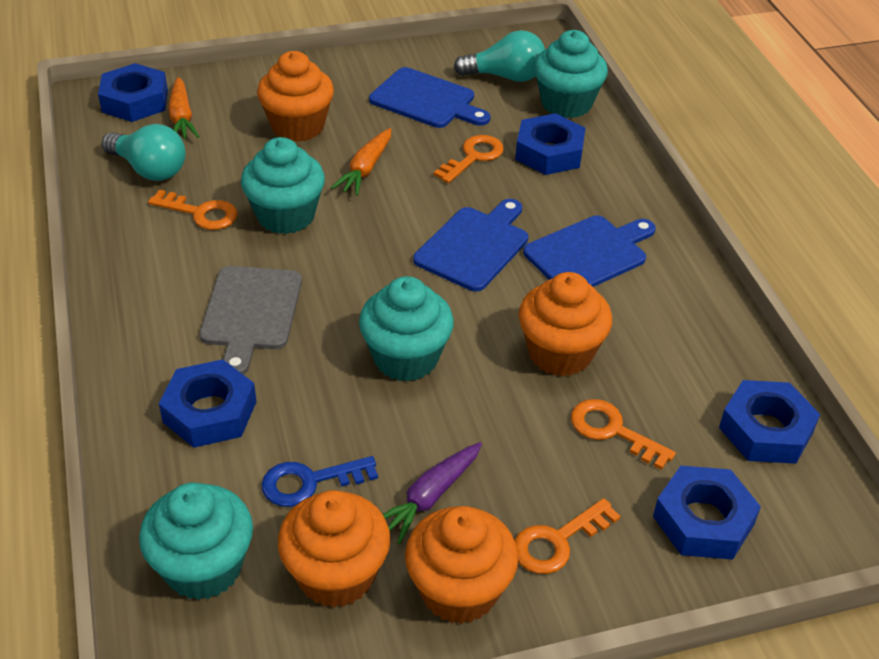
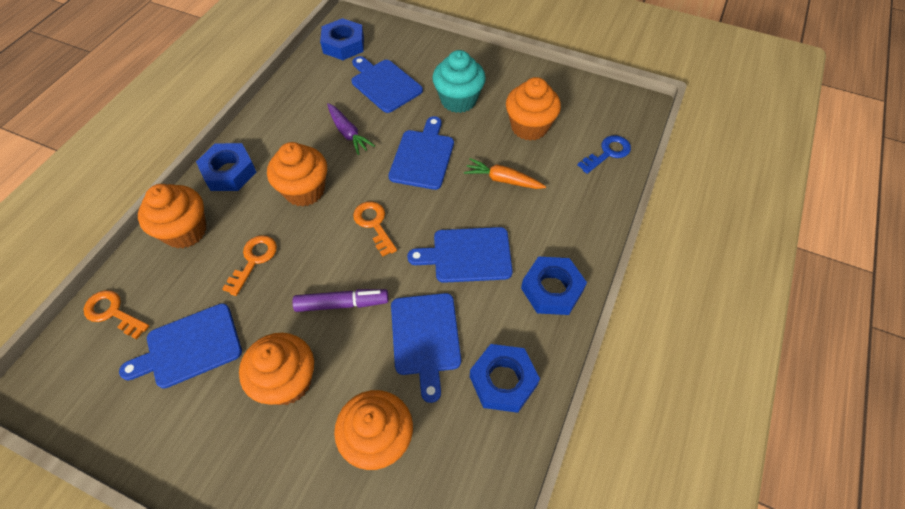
blue cutting board: [369,67,490,128] [413,199,528,292] [523,215,656,287] = 3 -> [119,303,242,389] [352,56,423,113] [388,116,454,190] [391,293,461,403] [407,227,513,283] = 5
blue nut: [98,63,168,122] [159,359,257,448] [515,113,586,175] [653,466,761,559] [719,380,820,464] = 5 -> [196,143,256,191] [320,18,364,60] [470,344,540,413] [521,257,587,315] = 4
grey cutting board: [200,266,302,375] = 1 -> none = 0
orange carrot: [168,77,199,140] [331,128,391,196] = 2 -> [464,158,546,189] = 1
orange cupcake: [257,51,334,142] [278,490,391,608] [405,506,518,624] [519,272,612,376] = 4 -> [138,184,207,249] [239,333,314,405] [267,142,327,207] [334,390,413,470] [506,77,561,141] = 5
orange key: [148,190,238,230] [434,135,504,183] [514,498,620,574] [571,399,676,470] = 4 -> [84,290,149,339] [222,235,277,296] [353,201,397,256] = 3
purple marker: none = 0 -> [292,289,389,312] = 1
turquoise cupcake: [139,483,253,600] [241,137,325,234] [359,276,454,382] [534,30,608,118] = 4 -> [432,50,486,113] = 1
turquoise light bulb: [102,124,186,181] [454,30,545,82] = 2 -> none = 0

